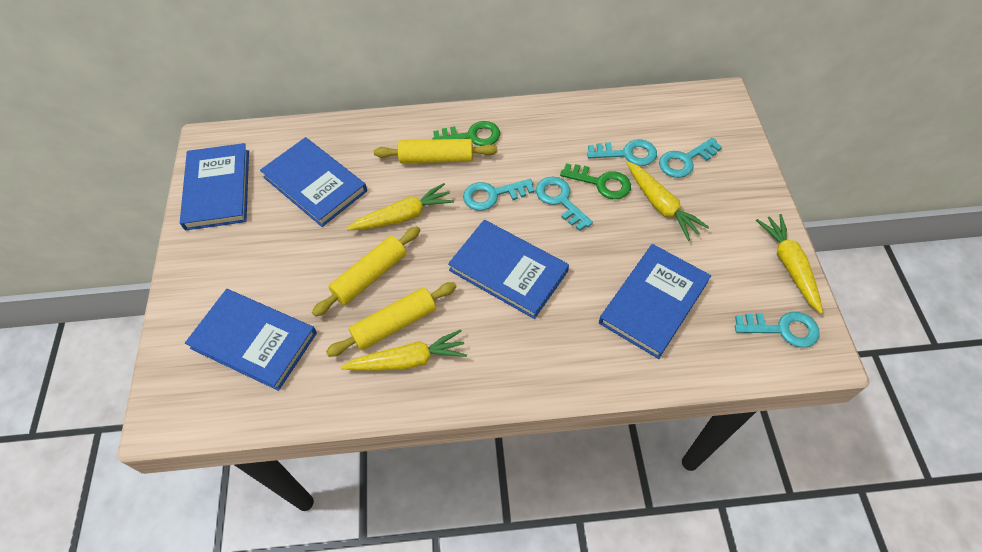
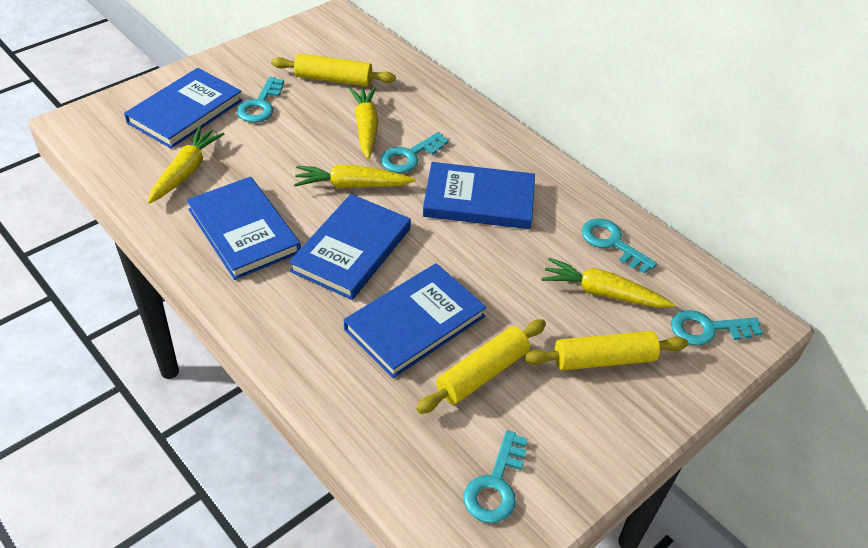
green key: [433,121,500,146] [560,163,631,199] = 2 -> none = 0

